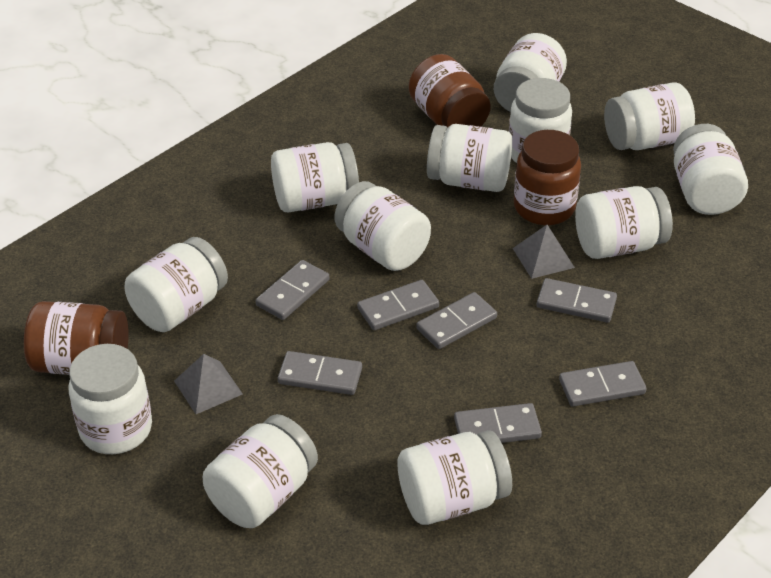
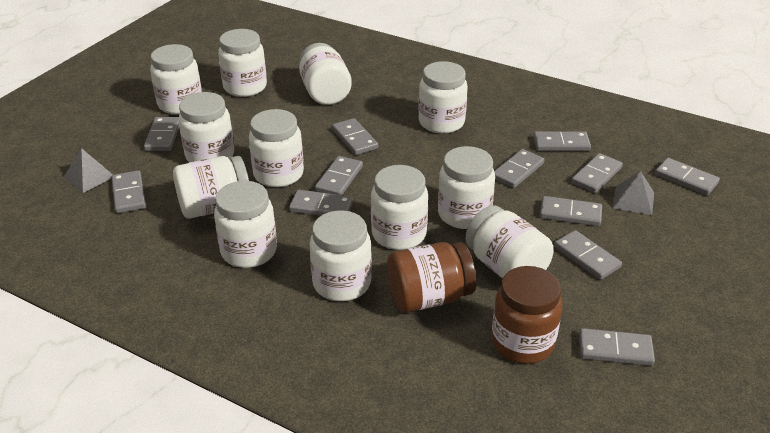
brown jar: [24,301,129,375] [409,54,491,128] [514,130,581,225] = 3 -> [387,242,476,312] [491,266,562,364] = 2
grey domino: [256,260,329,320] [278,351,362,395] [357,280,439,330] [416,292,497,349] [454,403,542,443] [537,278,617,323] [559,361,646,407] = 7 -> [111,171,146,213] [144,117,179,151] [289,190,353,216] [315,156,363,195] [332,118,378,155] [494,149,544,188] [533,131,591,151] [540,196,602,226] [554,230,622,280] [571,153,623,193] [579,328,655,366] [655,158,720,195] = 12

